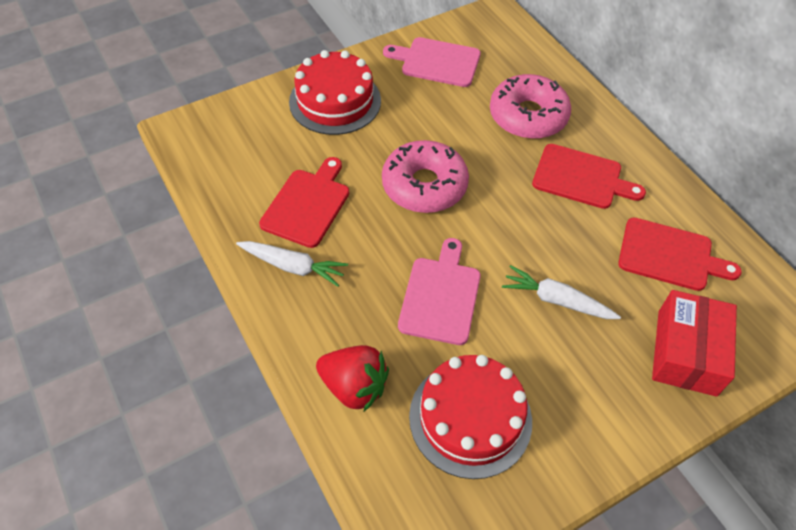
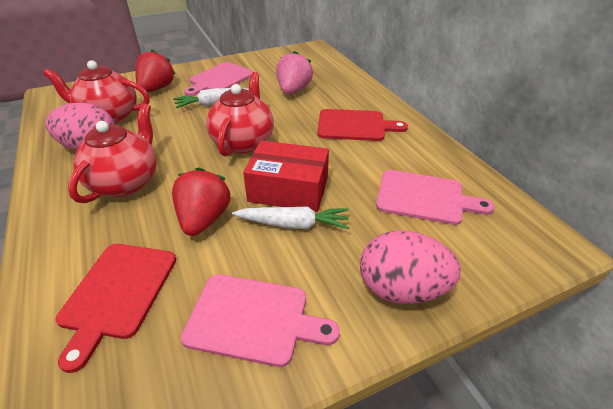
pink cutting board: [383,37,481,87] [398,238,481,345] = 2 -> [181,274,340,367] [184,62,254,96] [376,170,495,225] = 3
pink donut: [382,140,469,213] [490,74,571,139] = 2 -> none = 0
pink egg: none = 0 -> [46,103,115,151] [360,230,461,304] = 2
pink strawberry: none = 0 -> [276,51,313,94] = 1
red cake: [289,50,381,135] [409,355,532,479] = 2 -> none = 0
red cutting board: [259,157,349,248] [532,144,646,209] [618,217,742,291] = 3 -> [56,244,176,373] [318,109,408,141] = 2
red strawberry: [316,345,389,411] = 1 -> [135,49,176,92] [172,167,230,236] = 2
red teapot: none = 0 -> [43,60,149,124] [68,103,157,203] [206,72,274,156] = 3

